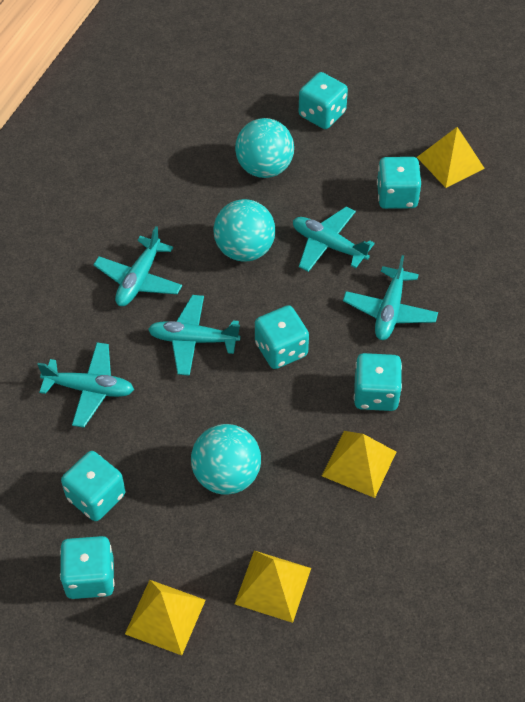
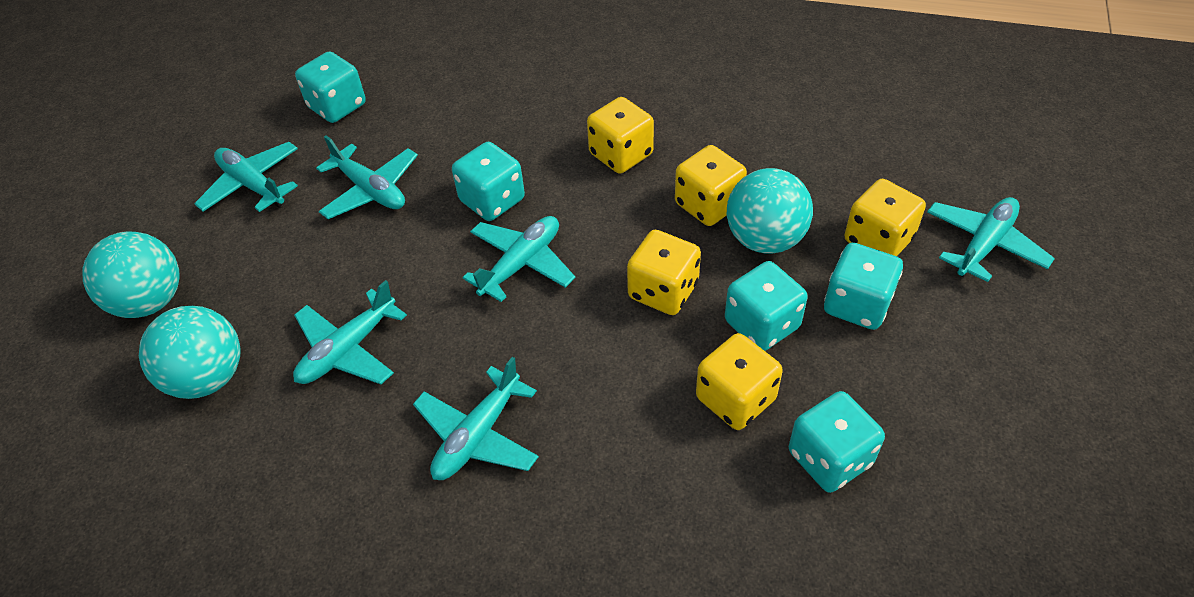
turquoise dice: [60,536,114,599] [61,451,126,521] [255,305,309,369] [299,72,348,129] [354,353,402,411] [377,157,421,209] = 6 -> [295,51,366,123] [452,142,525,221] [725,261,808,351] [789,391,885,493] [824,243,903,330] = 5
turquoise plane: [37,342,134,427] [93,226,182,306] [148,295,241,376] [293,206,375,272] [343,255,438,340] = 5 -> [194,142,298,212] [293,280,407,384] [316,135,418,219] [413,357,539,480] [463,216,575,302] [927,197,1055,282] = 6
yellow dice: none = 0 -> [587,97,654,174] [627,230,701,315] [675,145,747,226] [696,333,783,430] [844,179,926,256] = 5
yellow pyramid: [125,580,206,655] [235,551,311,623] [322,431,396,498] [417,127,485,188] = 4 -> none = 0

